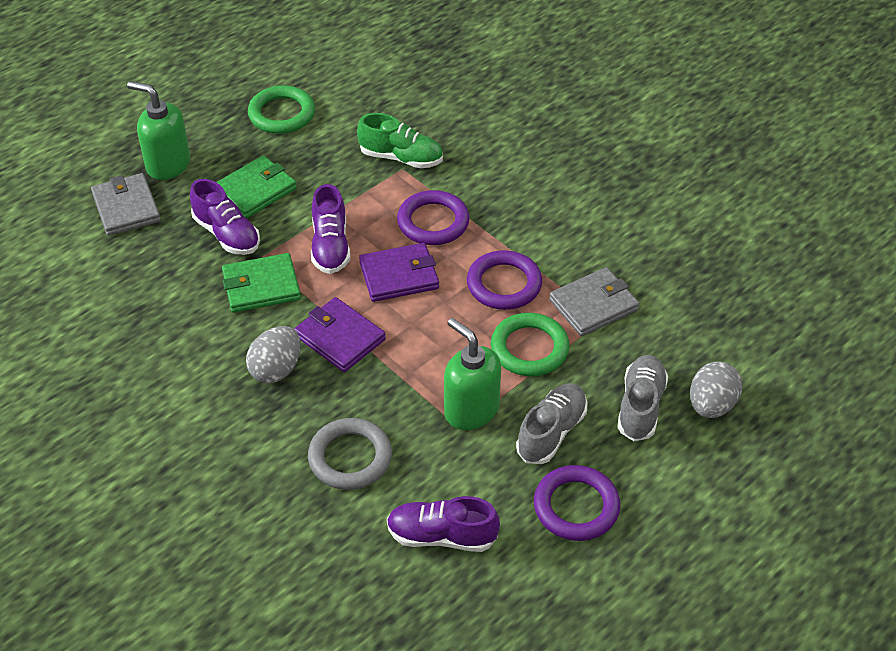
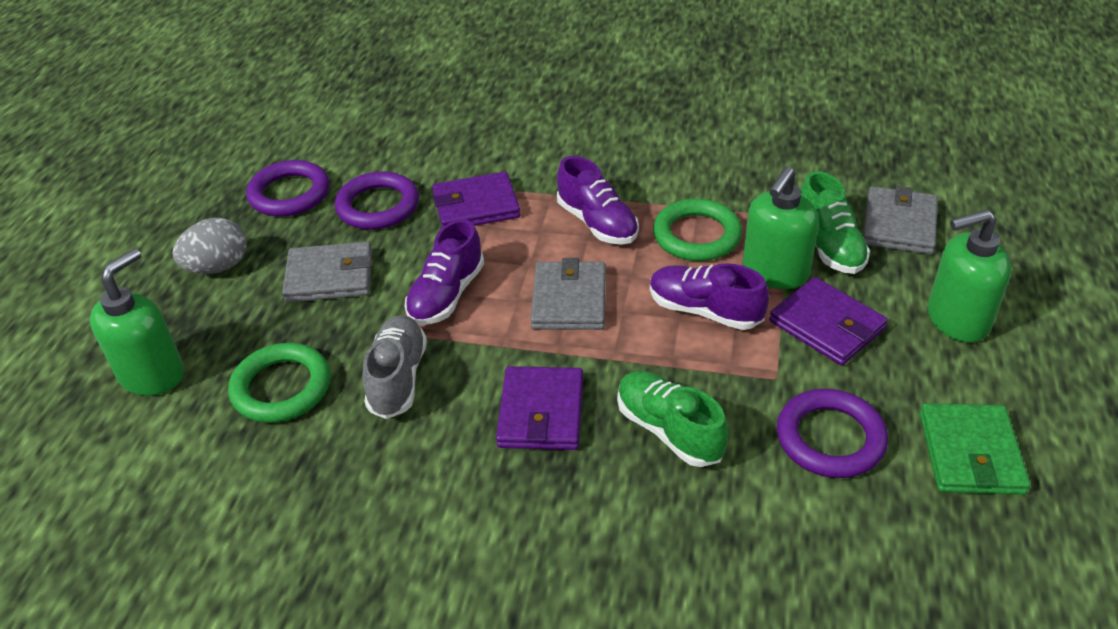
green shoe: [357,113,443,168] = 1 -> [617,371,729,467] [801,171,870,274] = 2
green soap dispenser: [127,81,190,180] [444,318,501,430] = 2 -> [90,248,184,396] [743,167,819,289] [928,209,1011,342] = 3
green wallet: [216,155,297,219] [222,253,301,313] = 2 -> [920,403,1030,495] = 1
grey egg: [246,326,301,383] [690,361,743,418] = 2 -> [172,218,247,274] = 1
grey ring: [308,418,392,490] = 1 -> none = 0
grey shoe: [516,383,587,464] [617,355,668,441] = 2 -> [362,315,427,419] = 1
grey wallet: [91,173,161,236] [549,267,640,336] = 2 -> [282,242,372,303] [531,258,606,330] [863,186,938,254] = 3
purple wallet: [294,297,386,372] [359,243,439,302] = 2 -> [433,172,521,228] [496,366,583,450] [769,277,888,365] = 3

